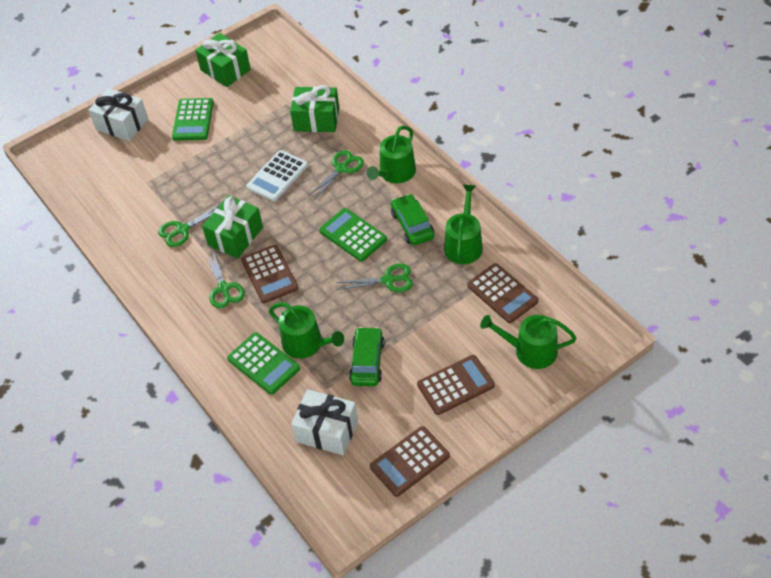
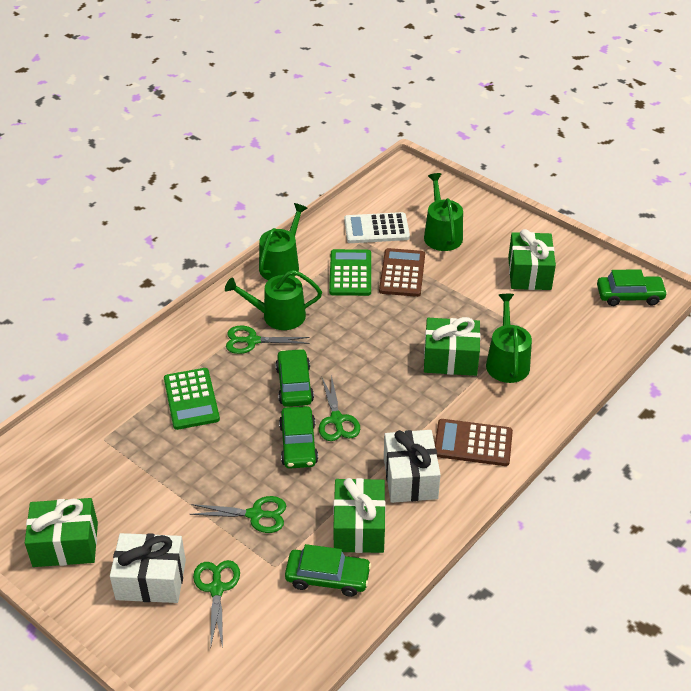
brown calculator: [241,245,298,303] [370,426,450,497] [417,355,495,415] [467,263,538,323] = 4 -> [379,248,425,297] [435,419,513,466] = 2
green calculator: [172,98,214,141] [227,332,300,395] [319,208,387,262] = 3 -> [164,368,220,430] [329,249,371,296] = 2
green car: [349,327,385,386] [391,194,434,245] = 2 -> [275,349,314,407] [279,406,318,469] [285,544,371,597] [597,269,668,306] = 4
green gift: [195,33,251,87] [202,195,263,258] [290,85,339,132] = 3 -> [25,498,98,567] [333,478,386,553] [424,317,481,376] [508,229,556,290] = 4

